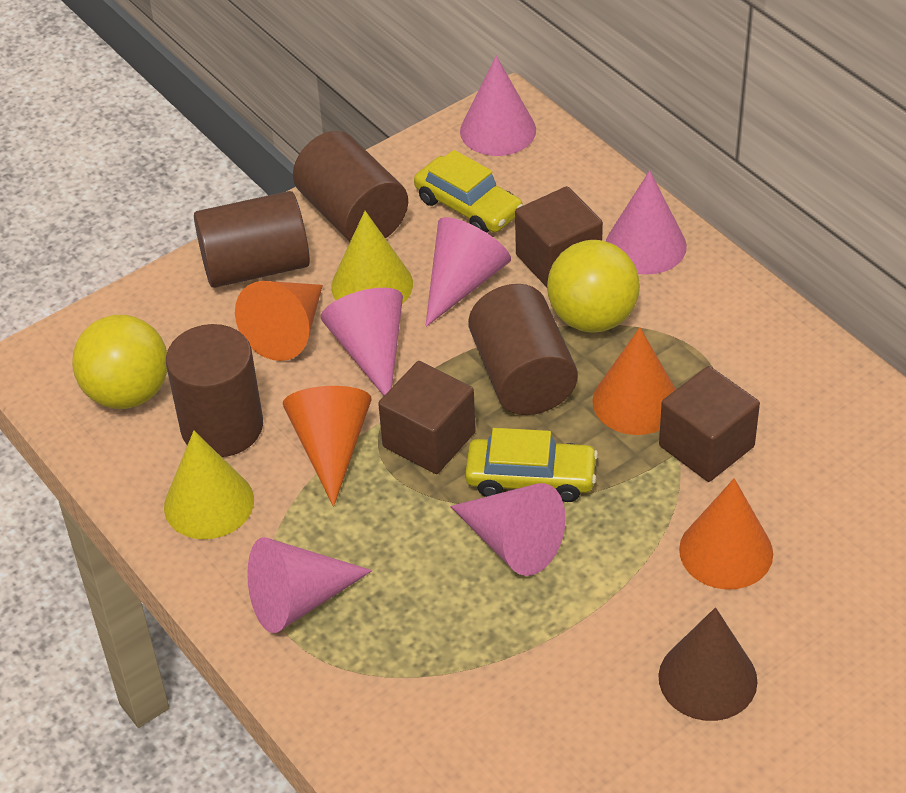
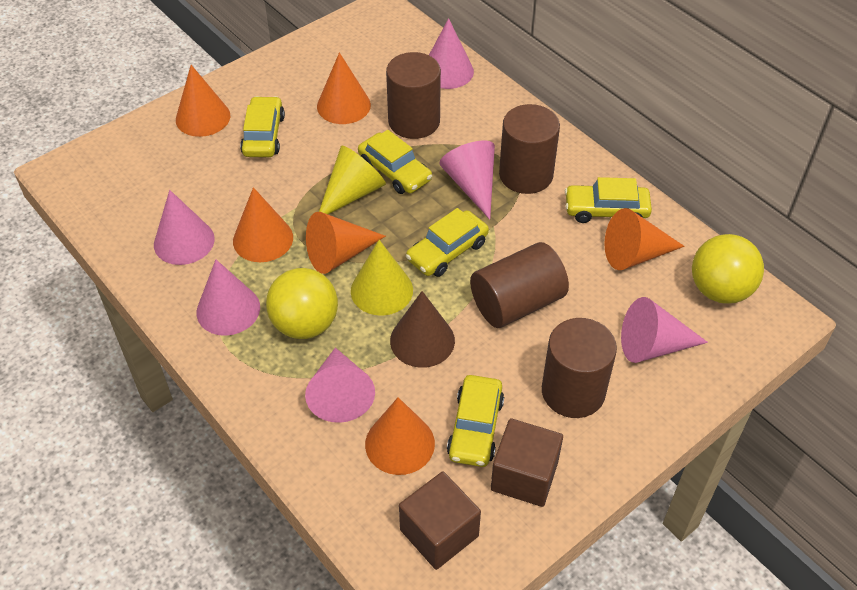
brown cube: [378,361,476,474] [515,186,603,287] [659,366,760,482] = 3 -> [399,471,481,570] [491,418,563,507] = 2
orange cone: [235,281,323,361] [283,386,372,507] [592,327,676,435] [679,478,773,590] = 4 -> [176,65,230,137] [233,187,293,262] [306,212,386,274] [317,52,371,124] [365,397,435,475] [604,208,685,270] = 6
yellow car: [414,150,523,233] [465,428,598,502] = 2 -> [240,96,285,157] [358,130,432,194] [406,208,489,277] [447,375,504,467] [565,177,652,223] = 5

